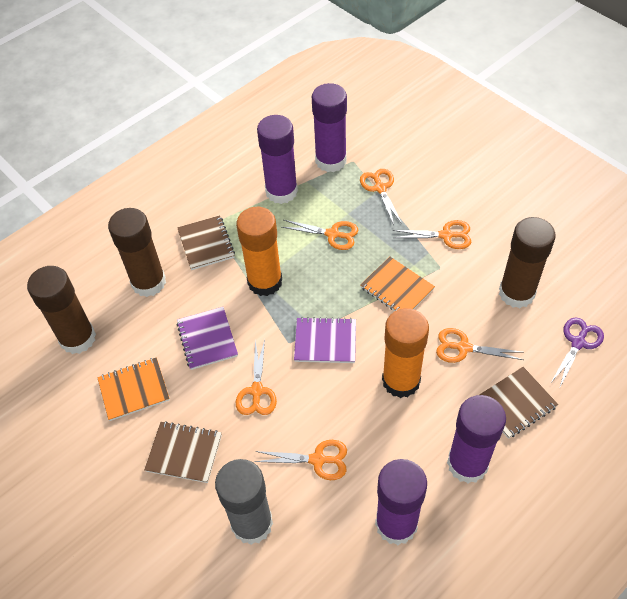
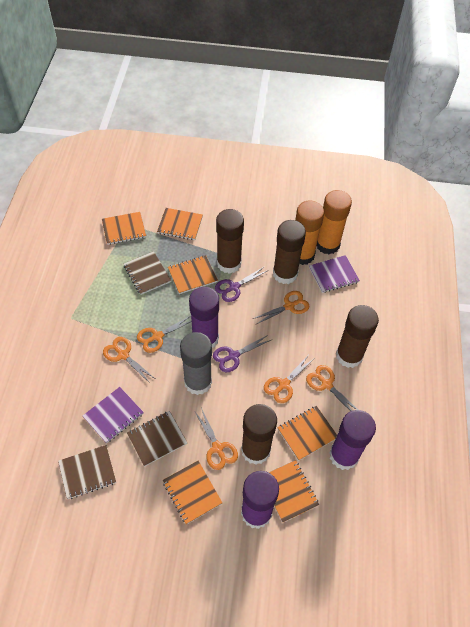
brown glue stick: [27,266,96,354] [108,208,166,297] [499,217,556,308] = 3 -> [216,209,244,274] [241,404,277,465] [273,220,306,284] [336,305,379,368] = 4
orange notebook: [97,357,170,421] [360,257,435,311] = 2 -> [102,212,146,245] [157,208,203,240] [163,461,222,525] [168,255,218,294] [269,460,319,523] [278,406,337,461] = 6
purple glue stick: [257,115,298,204] [312,83,347,172] [375,459,427,545] [447,395,506,483] = 4 -> [189,287,219,348] [241,471,279,529] [330,410,376,470] = 3
purple scissors: [550,317,604,389] = 1 -> [213,335,271,372] [215,266,269,302] = 2

